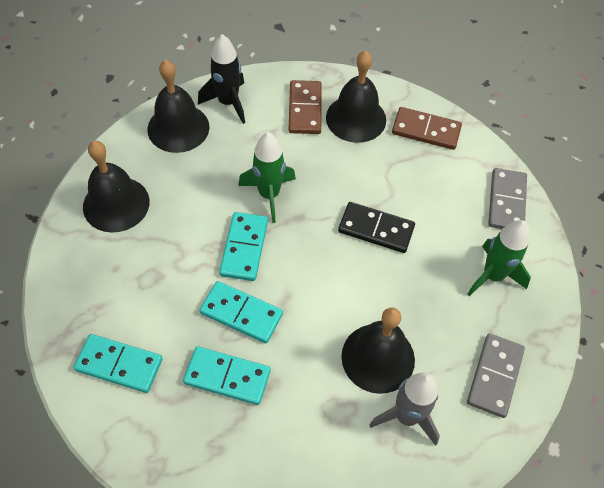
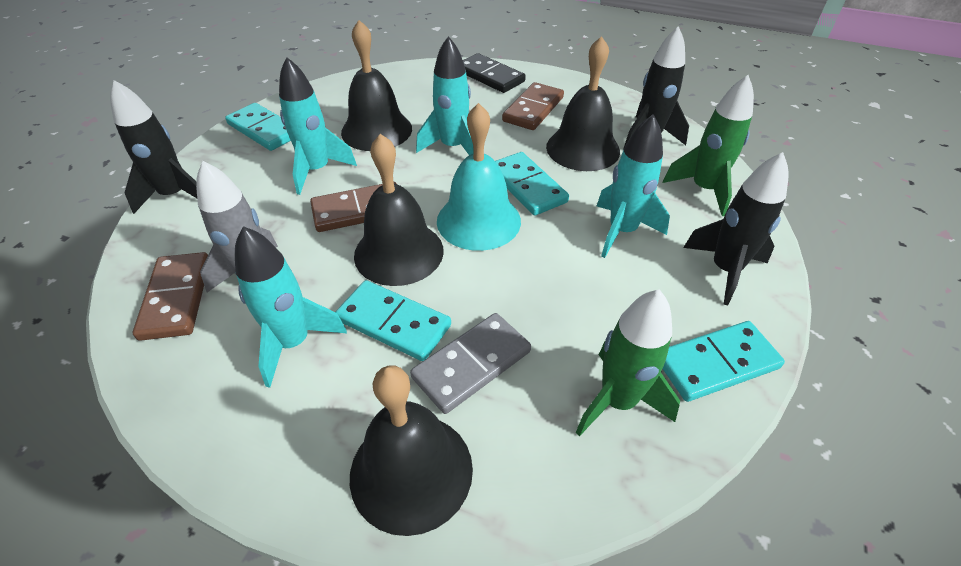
black rocket: [198,34,245,124] = 1 -> [110,80,197,214] [623,26,689,150] [683,152,788,305] = 3
brown domino: [289,80,322,134] [392,107,462,150] = 2 -> [132,252,208,341] [310,182,397,232] [502,82,564,130] = 3
grey domino: [467,333,525,418] [488,168,527,229] = 2 -> [410,313,531,414] = 1
turquoise bell: none = 0 -> [437,103,521,251] = 1
turquoise rocket: none = 0 -> [235,226,347,388] [279,57,357,195] [416,36,473,155] [597,114,670,258] = 4

